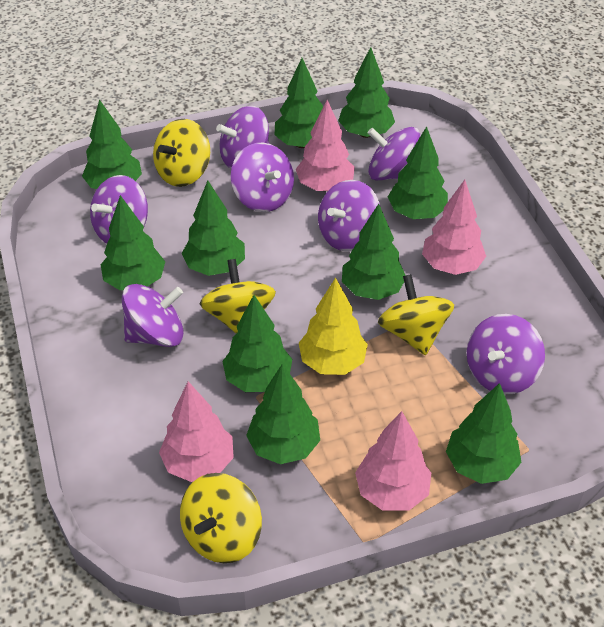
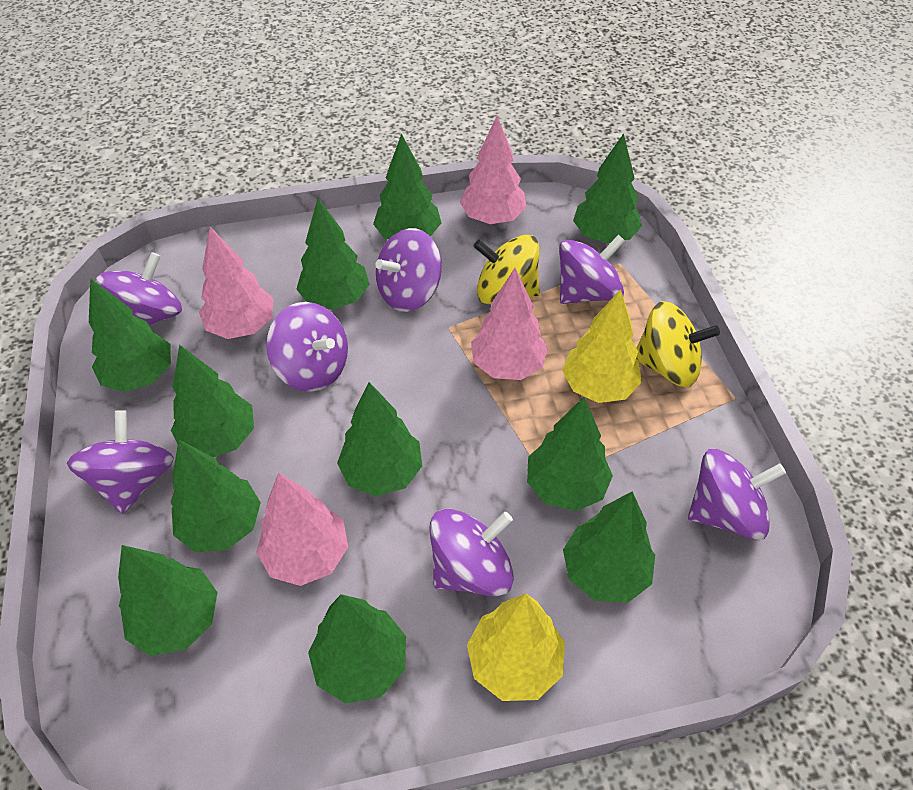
green tree: [82,99,142,189] [101,195,165,290] [182,181,245,276] [222,295,292,392] [246,364,320,464] [275,58,323,148] [338,47,395,138] [342,204,406,300] [388,126,448,219] [446,383,522,484] = 10 -> [89,278,171,392] [118,545,218,656] [170,440,261,552] [171,344,254,457] [297,198,370,310] [308,594,406,704] [337,382,422,496] [373,133,441,239] [527,397,613,511] [563,491,655,603] [573,133,642,243] = 11
yellow spinning top: [153,119,210,187] [180,473,262,563] [200,259,276,333] [378,274,454,355] = 4 -> [474,235,540,304] [636,301,720,387] = 2
yellow tree: [299,277,368,375] = 1 -> [467,594,565,701] [562,289,642,403] = 2

